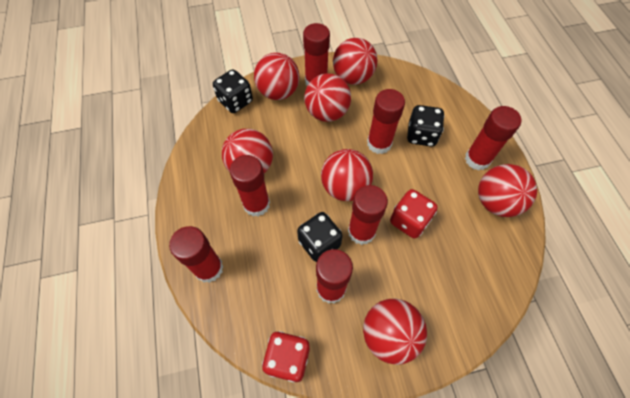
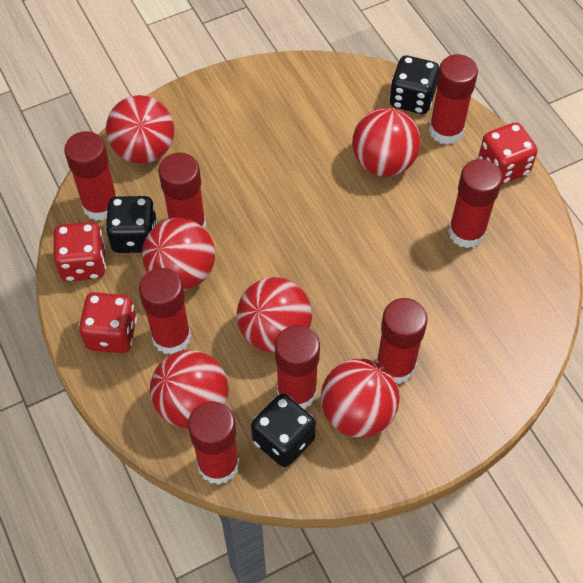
red ball: [222,129,273,173] [254,53,300,100] [304,73,351,122] [321,149,373,201] [333,38,377,85] [363,299,427,365] [478,164,537,217] = 7 -> [106,95,174,164] [142,218,215,290] [150,350,229,428] [237,277,312,352] [321,359,400,438] [352,108,421,177] = 6
red dice: [262,331,310,382] [390,189,438,238] = 2 -> [54,222,106,281] [78,292,137,353] [479,122,538,184] = 3
red glue stick: [169,226,224,283] [230,155,270,217] [303,23,330,86] [316,249,353,304] [348,185,388,245] [367,89,405,154] [465,106,521,171] = 7 -> [64,131,117,221] [139,268,191,354] [158,153,206,229] [188,402,239,485] [275,325,320,410] [376,298,428,384] [429,54,478,145] [448,159,502,248] = 8

